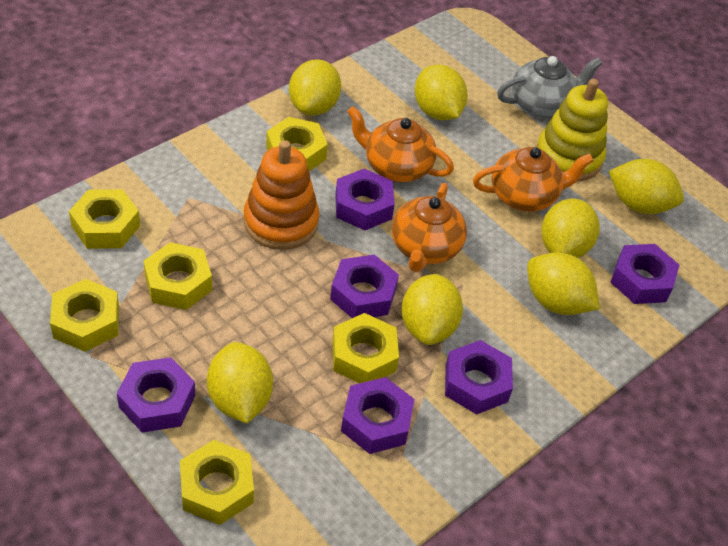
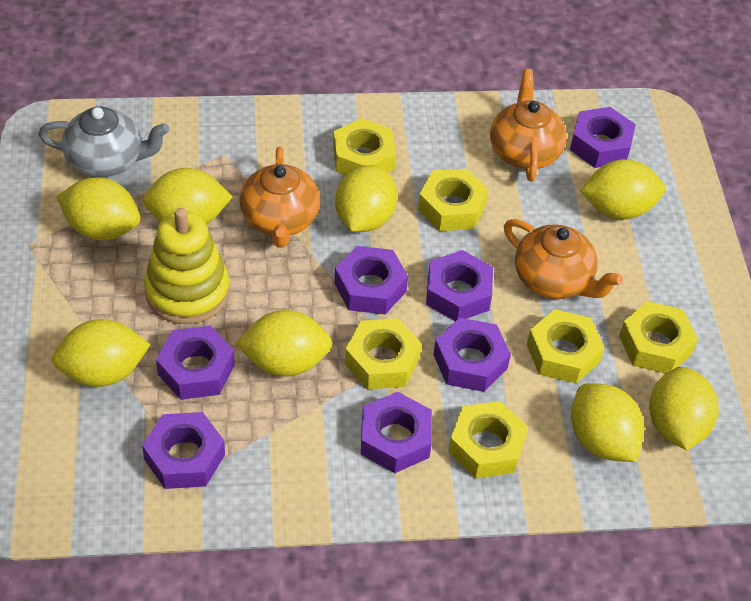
orange stacking toy: [244,140,319,250] = 1 -> none = 0
purple nut: [117,357,195,433] [330,255,399,318] [335,169,395,230] [341,377,415,454] [445,340,513,414] [610,244,679,304] = 6 -> [142,412,225,489] [156,326,235,400] [334,246,408,314] [361,392,432,473] [426,250,493,321] [433,318,511,392] [570,107,636,168] = 7
yellow lemon: [207,342,273,423] [289,59,341,116] [401,274,463,345] [415,65,468,120] [527,252,600,315] [541,198,600,258] [609,159,684,214] = 7 -> [52,319,151,387] [57,177,140,240] [143,168,233,224] [236,310,333,377] [335,165,397,232] [571,383,644,462] [580,159,665,220] [649,367,719,450] = 8

